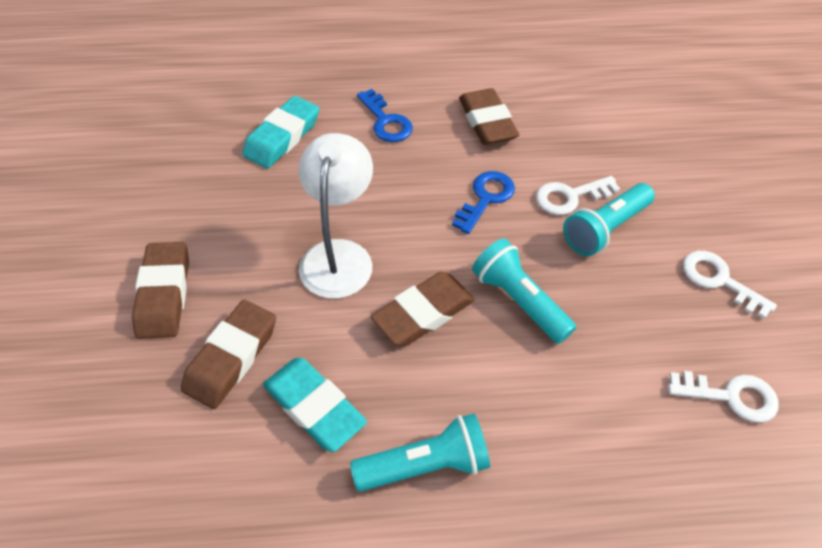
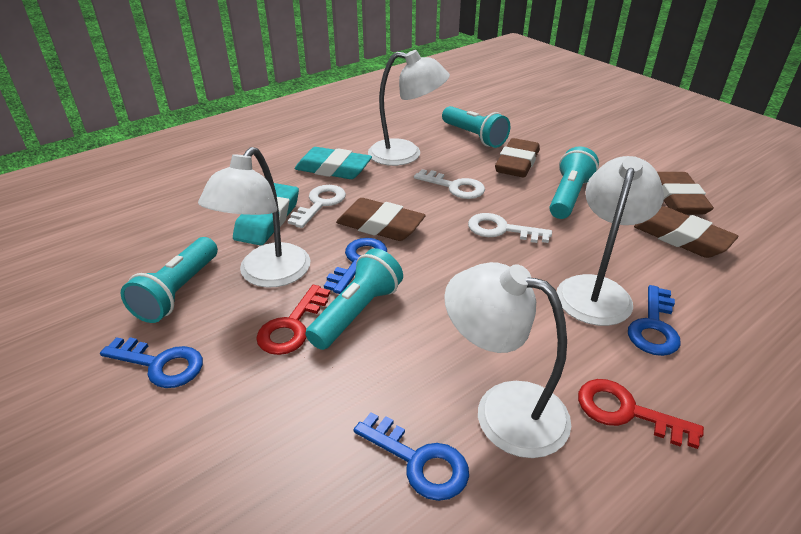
blue key: [357,89,413,142] [452,171,515,234] = 2 -> [100,337,203,388] [324,238,387,294] [354,412,469,501] [628,285,681,356] = 4
red key: none = 0 -> [256,285,330,355] [578,379,704,449] = 2
turquoise flashlight: [350,413,490,492] [472,238,576,344] [563,183,655,256] = 3 -> [121,237,218,323] [305,248,403,350] [442,106,510,148] [549,146,599,219] = 4
white lamp: [299,133,373,298] = 1 -> [198,147,310,288] [368,50,450,166] [444,262,571,458] [557,156,664,326] = 4

